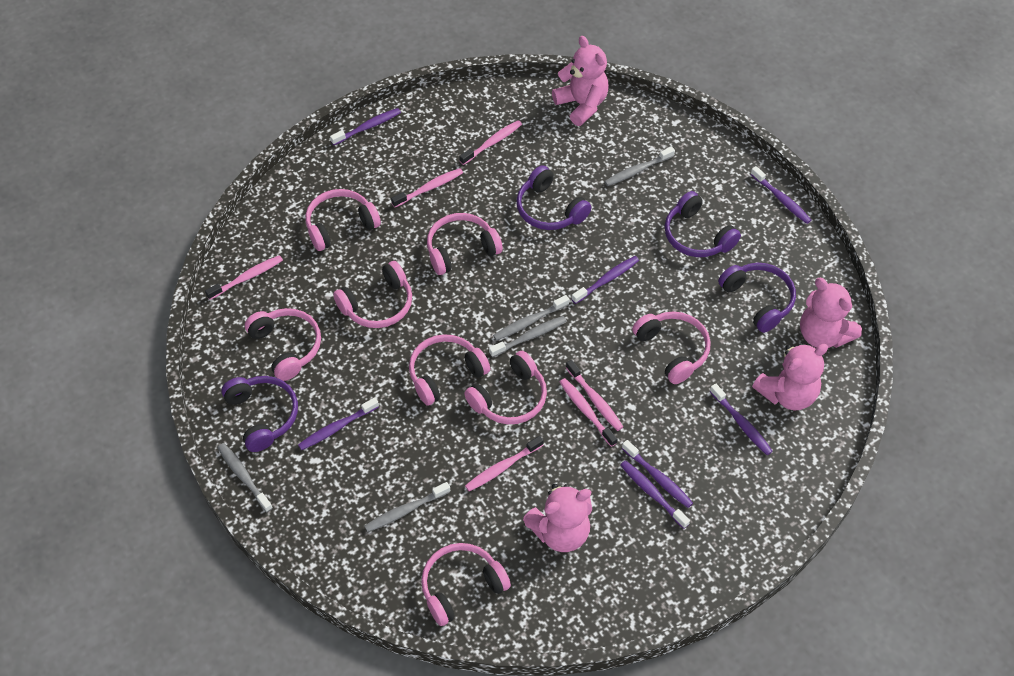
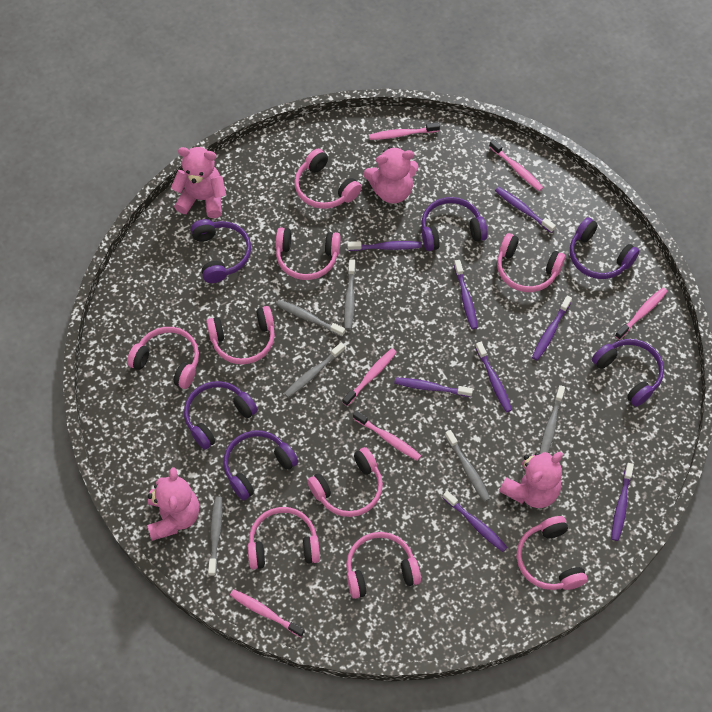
grey toothbrush: [217,443,273,512] [365,482,450,532] [489,316,566,358] [493,295,570,341] [604,147,675,186] = 5 -> [208,496,223,576] [276,300,345,337] [284,343,345,398] [344,259,356,330] [445,430,490,502] [539,385,565,454] = 6
pink headphones: [245,308,321,381] [305,189,381,251] [333,261,412,328] [409,334,490,406] [421,543,511,626] [427,213,503,275] [464,351,547,424] [632,312,711,384] = 8 -> [127,327,199,389] [206,306,275,365] [248,507,320,569] [276,227,341,280] [294,149,362,209] [307,447,383,517] [346,532,421,599] [497,233,566,292] [516,516,588,590] = 9
purple headphones: [221,376,298,452] [516,165,591,230] [665,191,741,257] [718,263,796,333] = 4 -> [184,381,258,450] [191,219,251,283] [223,430,298,500] [421,197,488,251] [570,217,639,279] [592,339,664,407] = 6
purple toothbrush: [298,397,379,450] [330,108,401,145] [572,256,639,304] [620,460,690,529] [622,440,693,508] [710,383,773,455] [751,166,811,224] = 7 -> [347,241,422,251] [394,377,473,397] [443,491,507,552] [454,260,478,329] [475,342,512,412] [495,187,556,233] [532,296,572,360] [611,463,634,541] = 8

